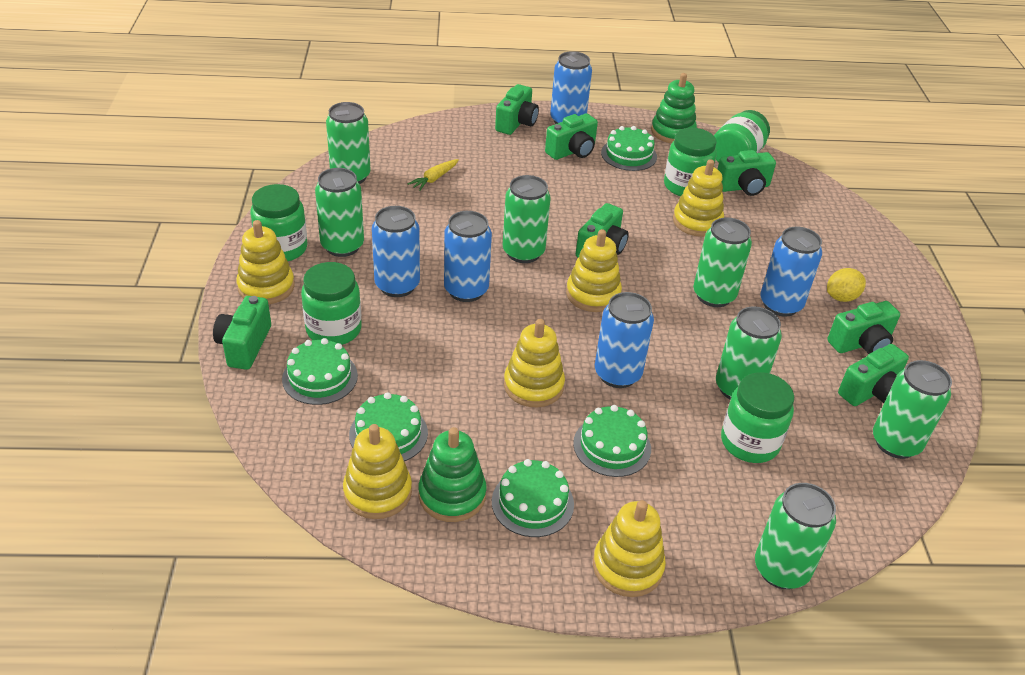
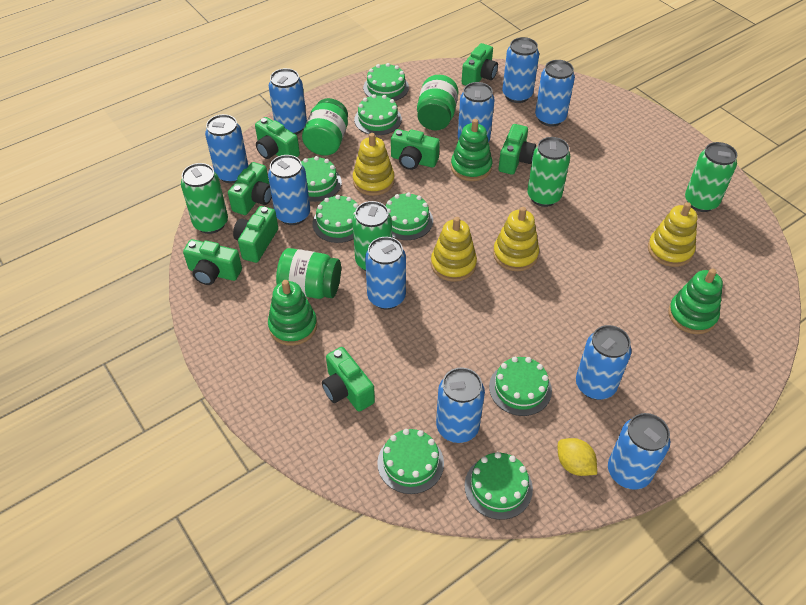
blue can: [372,206,420,297] [444,211,492,302] [550,51,592,124] [595,292,654,388] [760,226,822,317] = 5 -> [205,114,248,183] [268,155,310,225] [269,68,307,135] [365,237,406,310] [436,368,485,443] [458,82,495,142] [502,37,539,103] [535,60,575,127] [576,325,632,400] [608,413,670,490] = 10
green cake: [282,338,358,405] [349,392,428,461] [492,459,574,537] [573,405,651,477] [601,126,657,171] = 5 -> [301,156,342,202] [313,195,359,243] [354,94,402,135] [363,63,409,101] [377,429,444,494] [386,192,433,240] [465,452,533,520] [489,357,552,416] = 8
green camera: [213,296,271,370] [495,84,539,135] [545,113,598,160] [576,203,629,257] [718,150,776,196] [827,301,900,354] [838,344,909,406] = 7 -> [183,239,242,285] [228,162,272,215] [233,206,278,263] [255,117,300,159] [322,347,375,412] [391,129,440,170] [462,43,498,86] [498,124,536,175] = 8
green can: [315,168,364,257] [326,102,371,184] [503,175,551,263] [693,217,752,307] [716,306,782,400] [755,483,836,589] [873,360,952,459] = 7 -> [181,163,228,234] [352,201,392,271] [527,137,570,207] [685,142,737,212] = 4
green jar: [250,184,308,261] [301,262,362,345] [664,128,717,196] [714,110,770,163] [721,372,794,463] = 5 -> [276,248,341,299] [302,98,348,156] [417,75,459,130] = 3
green stacking toy: [418,427,487,522] [651,73,697,143] = 2 -> [268,280,317,346] [451,119,492,181] [668,268,723,334] = 3
yellow carrot: [408,159,459,191] = 1 -> none = 0
yellow stacking toy: [236,220,295,304] [343,424,412,519] [504,319,565,407] [566,229,622,312] [593,500,666,597] [673,159,724,237] = 6 -> [353,133,395,196] [431,217,477,282] [493,207,539,271] [648,202,697,267] = 4

